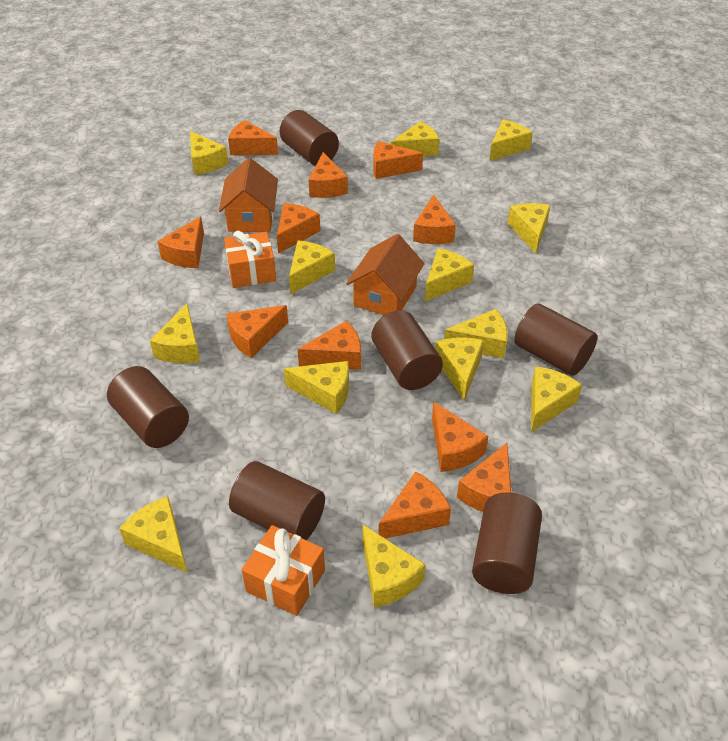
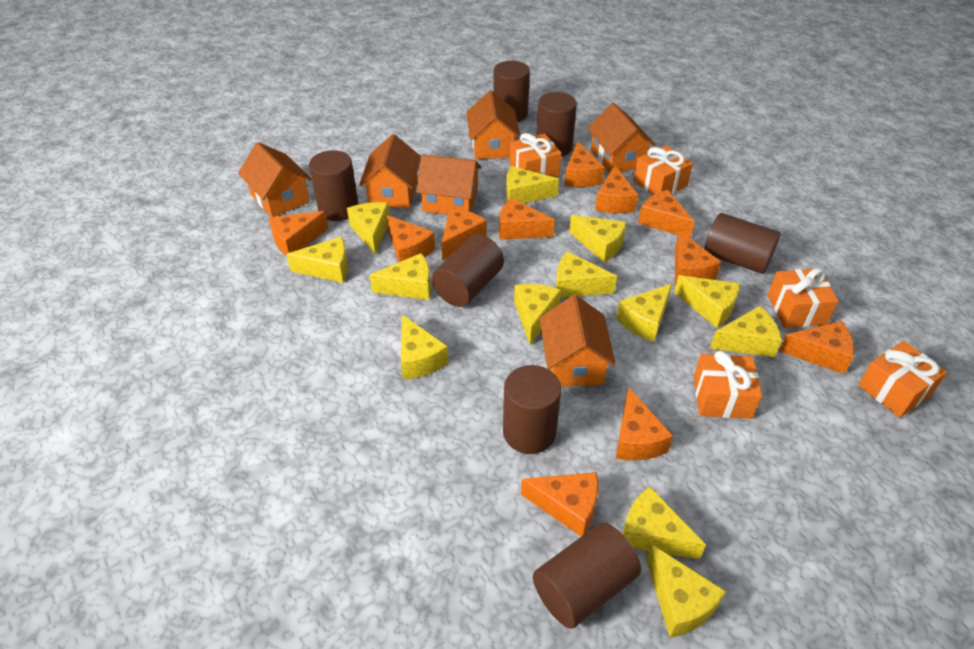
brown cylinder: [107,366,189,448] [229,461,325,540] [280,110,339,166] [371,310,443,390] [472,492,542,594] [514,304,597,376] = 6 -> [309,150,359,221] [432,235,504,307] [493,61,530,122] [503,365,561,454] [533,523,641,629] [536,92,577,157] [704,213,781,274] = 7
orange gift: [224,231,276,288] [242,525,325,616] = 2 -> [510,133,562,177] [634,145,693,195] [693,351,762,419] [768,268,839,328] [858,341,947,418] = 5
orange house: [219,158,278,232] [346,234,425,315] = 2 -> [238,142,312,217] [359,134,421,208] [416,154,481,214] [466,90,520,159] [539,295,616,387] [588,103,656,174] = 6

